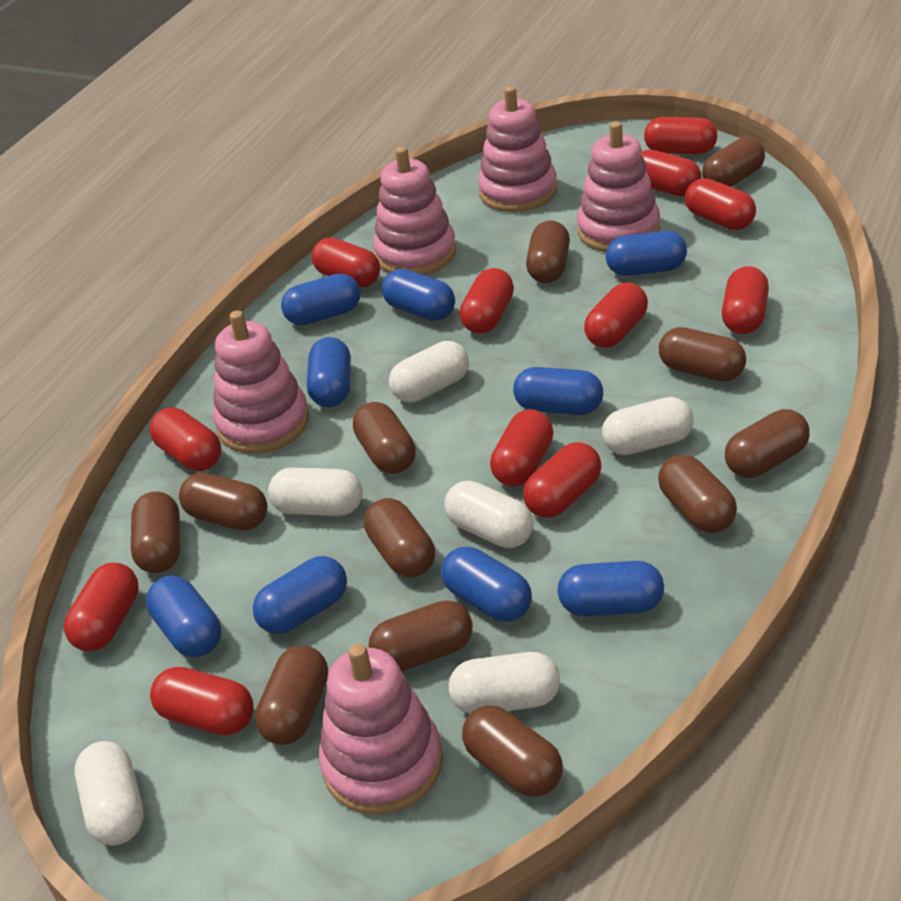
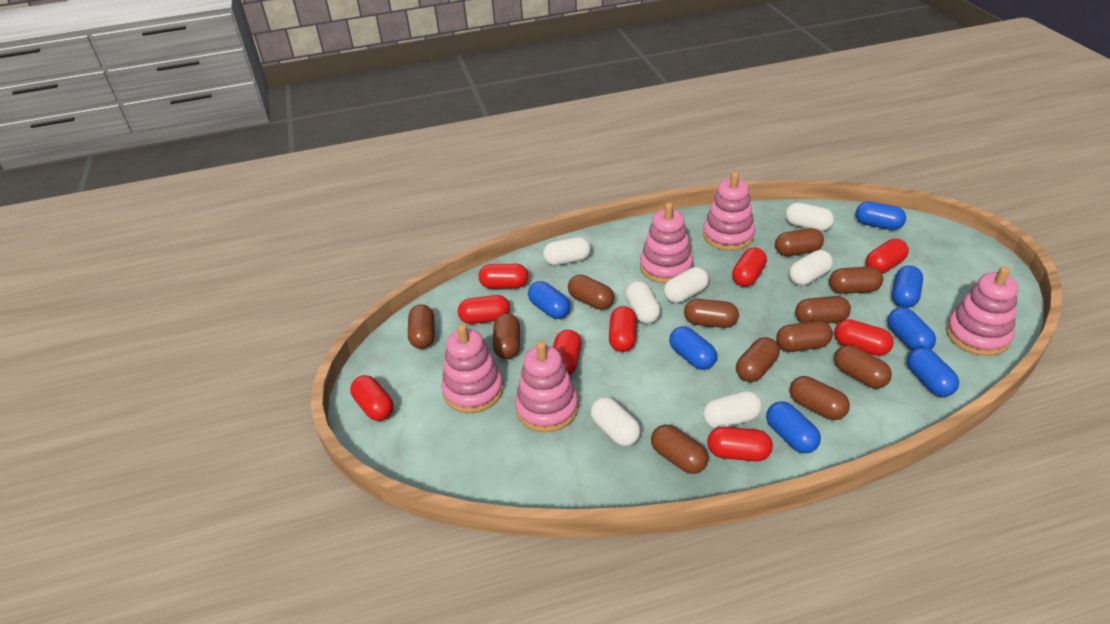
blue capsule: [146,575,221,657] [253,556,347,634] [281,273,361,325] [307,337,351,407] [382,269,455,321] [441,547,532,622] [513,367,603,415] [558,561,664,616] [606,231,687,276] = 9 -> [528,281,570,319] [669,326,717,370] [766,401,821,454] [855,201,906,230] [888,307,936,350] [892,266,923,308] [907,347,959,397] = 7
red capsule: [64,563,139,651] [149,407,221,471] [150,667,254,735] [312,237,380,288] [460,268,514,334] [490,409,553,487] [523,442,602,518] [584,282,648,348] [641,150,702,196] [644,117,717,154] [685,178,756,230] [722,266,769,334] = 12 -> [350,375,394,421] [458,295,510,324] [479,264,528,289] [553,330,581,376] [609,306,637,352] [707,427,773,461] [732,247,767,287] [834,319,894,356] [866,239,909,274] = 9
white capsule: [74,741,144,845] [268,468,363,516] [389,341,469,403] [444,481,534,548] [449,652,560,714] [602,397,694,455] = 6 -> [543,237,591,266] [590,397,641,446] [625,281,661,324] [664,267,709,303] [703,391,762,429] [785,202,834,231] [789,250,833,285] = 7

